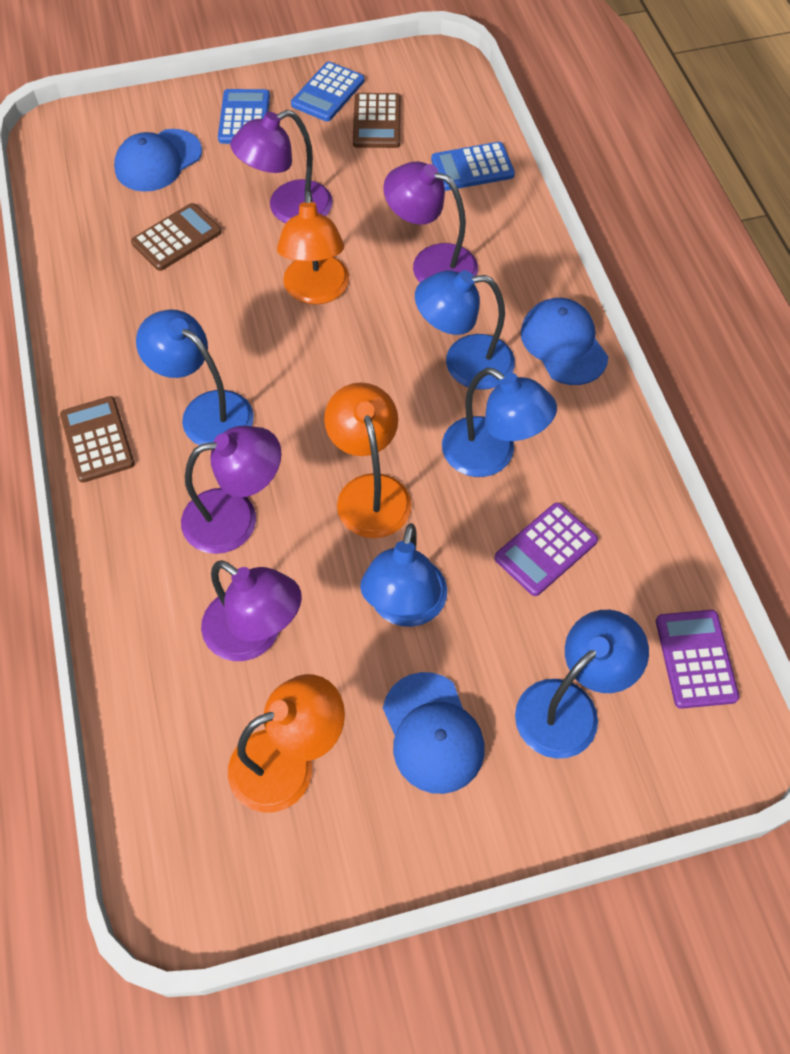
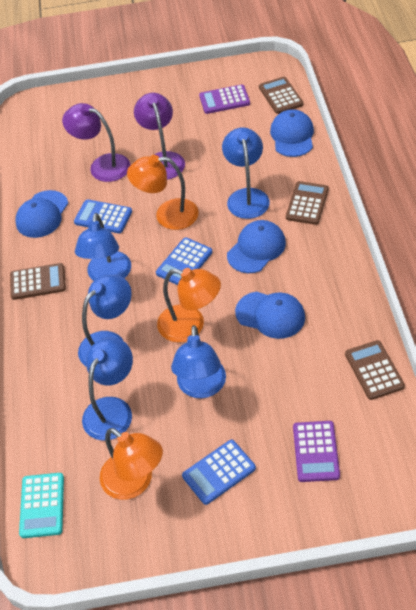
blue cap: [114,129,202,192] [383,672,485,794] [521,298,608,385] = 3 -> [15,190,68,238] [227,220,286,273] [235,291,305,339] [270,109,314,157] = 4
brown calculator: [60,396,135,483] [131,203,221,271] [353,93,401,148] = 3 -> [10,263,66,300] [259,77,303,114] [286,181,329,225] [345,340,405,400] = 4
purple lamp: [181,426,281,554] [201,560,302,661] [230,110,333,223] [383,162,478,283] = 4 -> [62,103,130,182] [134,93,185,180] = 2
turquoise calculator: none = 0 -> [19,473,64,538] = 1

